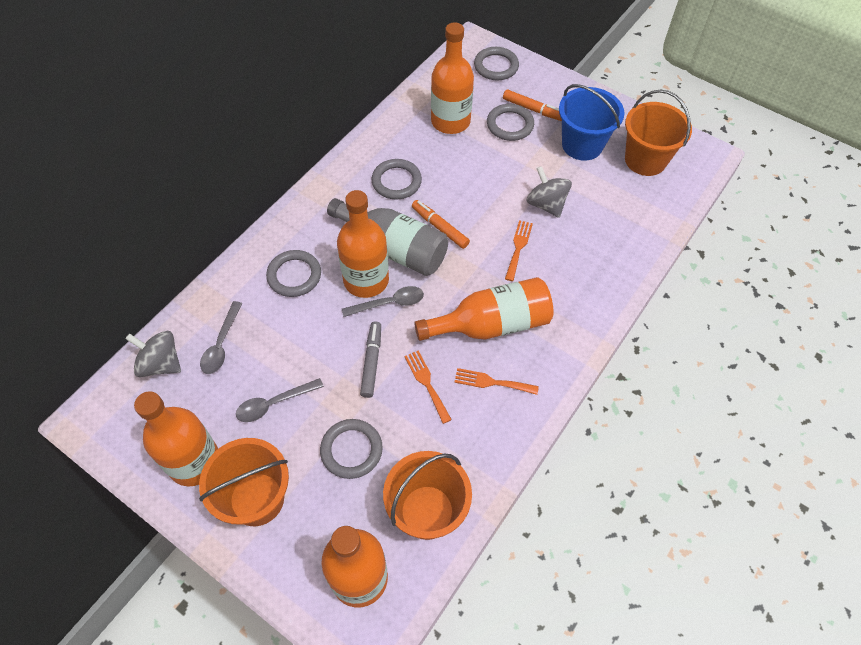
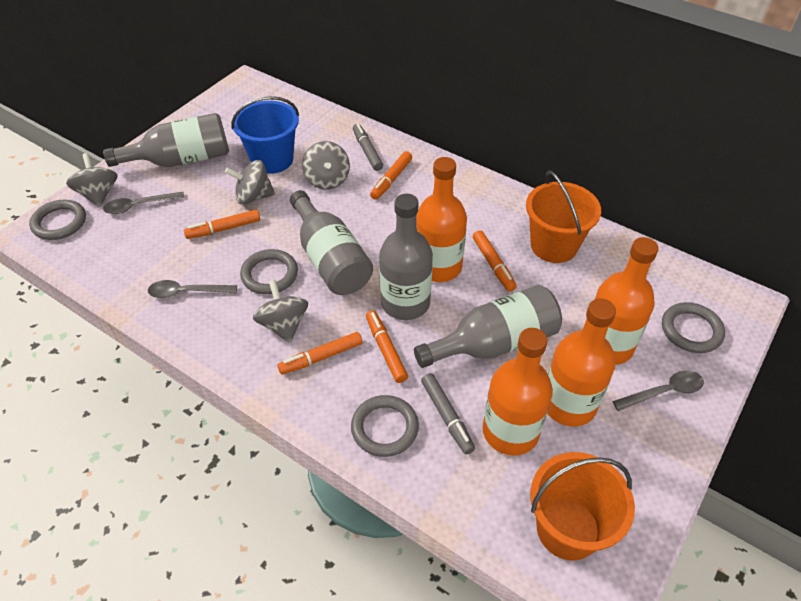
grey bottle: [327,198,448,276] = 1 -> [103,113,229,167] [290,190,373,295] [379,194,433,320] [414,285,562,368] = 4
grey marker: [360,321,381,398] = 1 -> [353,123,383,171] [421,373,475,454] = 2
grey ring: [266,250,321,297] [320,419,383,479] [372,159,422,199] [474,47,519,80] [487,104,534,141] = 5 -> [29,200,86,240] [240,249,298,294] [351,395,419,457] [662,302,725,353] = 4
grey spinning top: [125,331,181,377] [527,166,572,218] = 2 -> [66,153,118,207] [225,160,275,205] [253,280,308,343] [302,141,350,190] = 4
orange bottle: [134,391,218,487] [322,526,388,607] [337,190,389,298] [414,277,553,341] [431,22,474,134] = 5 -> [416,157,467,282] [483,328,553,456] [547,298,616,426] [594,237,659,365] = 4
orange bucket: [199,438,289,526] [383,451,472,540] [625,90,692,176] = 3 -> [526,171,601,263] [530,452,635,561] = 2
orange fork: [404,351,452,424] [454,368,539,395] [505,220,533,281] = 3 -> none = 0
orange marker: [412,200,470,249] [503,89,562,121] = 2 -> [184,210,260,239] [277,332,363,375] [366,311,408,383] [370,151,412,200] [473,230,517,292] = 5

